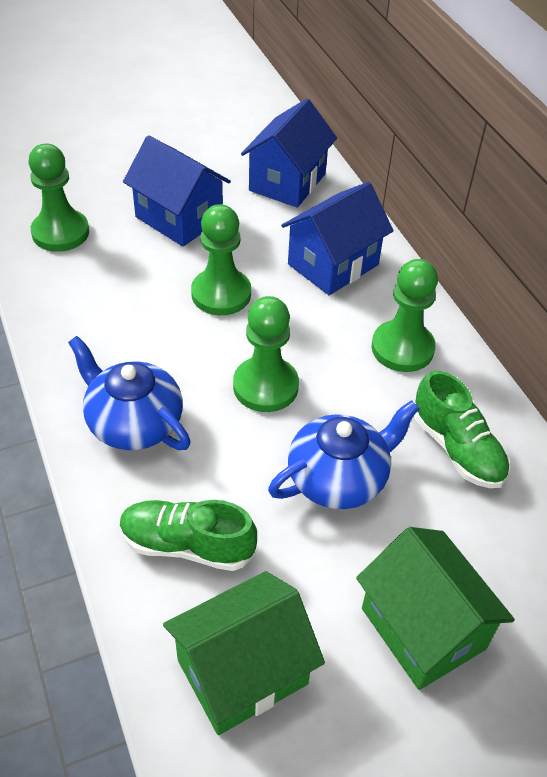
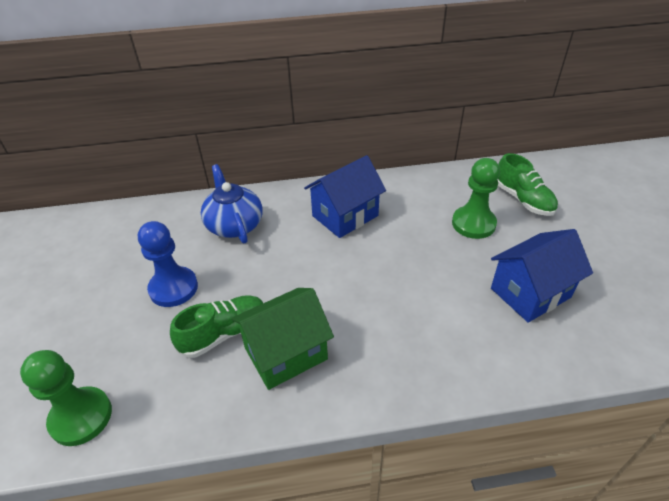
blue house: [123,135,231,246] [241,99,337,208] [281,182,394,295] = 3 -> [304,155,386,238] [491,229,593,322] = 2
blue pawn: none = 0 -> [138,221,198,307] = 1
blue teapot: [68,336,191,450] [268,400,419,509] = 2 -> [201,164,263,243] = 1
green house: [163,571,325,735] [356,527,515,690] = 2 -> [231,288,334,390] = 1
green pawn: [28,144,89,252] [191,204,251,315] [233,296,299,412] [371,259,438,372] = 4 -> [20,350,112,446] [452,158,500,239] = 2

